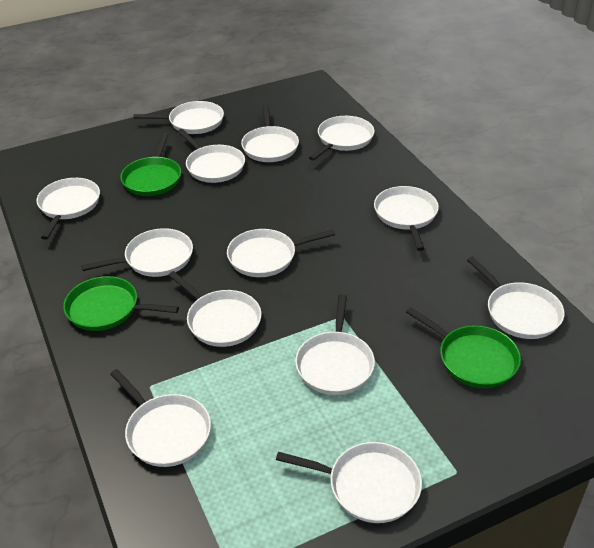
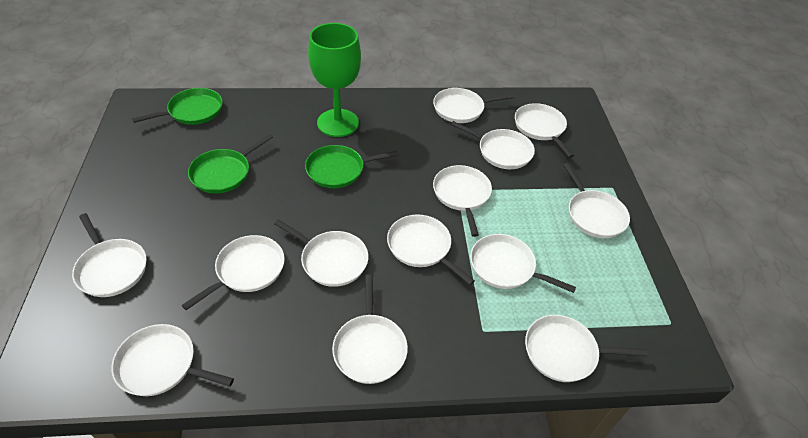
green goblet: none = 0 -> [308,23,361,137] = 1

